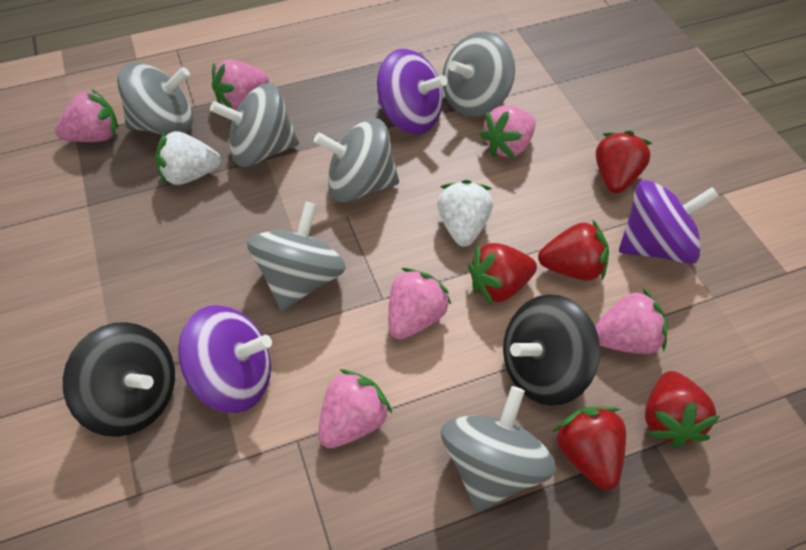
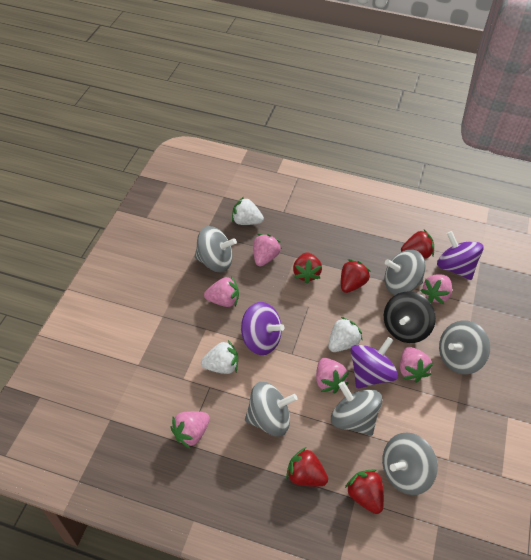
black spinning top: [63,322,175,437] [503,294,600,406] = 2 -> [384,291,436,343] = 1
white strawberry: [155,131,221,185] [437,180,493,247] = 2 -> [201,340,238,374] [232,197,264,225] [328,317,362,352] = 3

